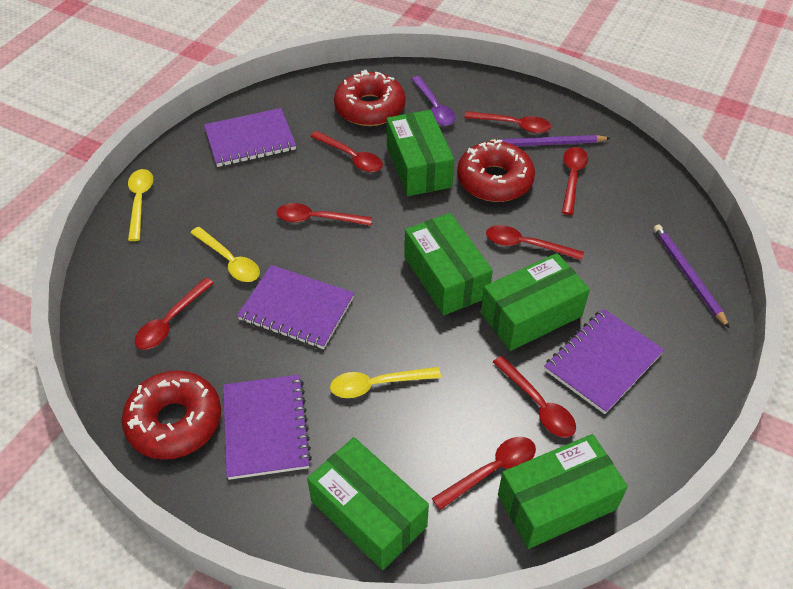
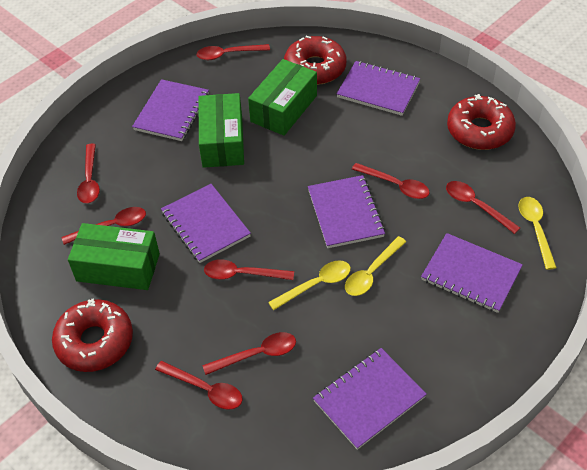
green box: [307,437,429,570] [387,110,454,196] [404,213,493,316] [481,253,590,351] [498,434,628,549] = 5 -> [68,223,160,290] [199,93,244,168] [248,59,317,136] = 3
purple notebook: [204,108,296,167] [223,375,312,480] [237,265,354,349] [544,309,664,414] = 4 -> [132,79,209,141] [161,184,251,263] [308,175,385,248] [313,348,427,450] [337,61,420,116] [421,233,523,313] = 6
purple pencil: [490,135,611,146] [653,224,730,329] = 2 -> none = 0
purple spoon: [412,76,455,126] = 1 -> none = 0

